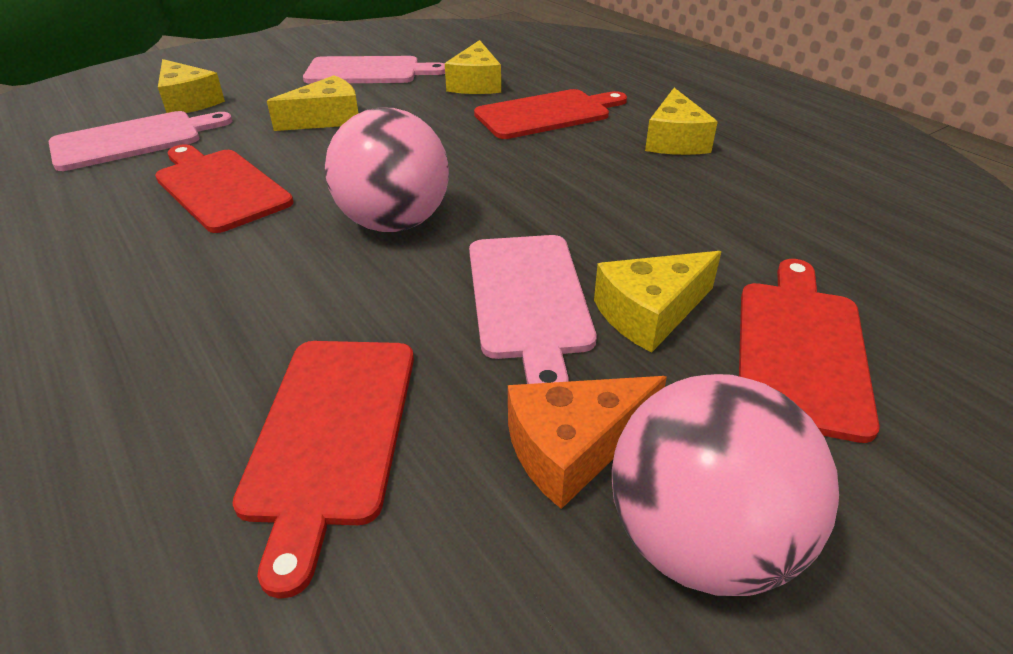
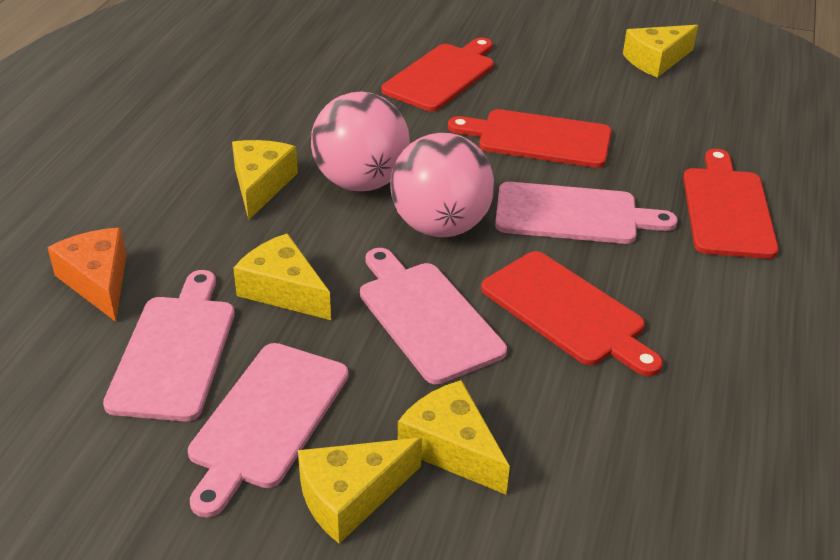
pink cutting board: [48,111,232,171] [303,56,445,84] [469,235,597,384] = 3 -> [103,270,235,422] [188,343,349,518] [360,248,507,384] [495,182,678,244] = 4

